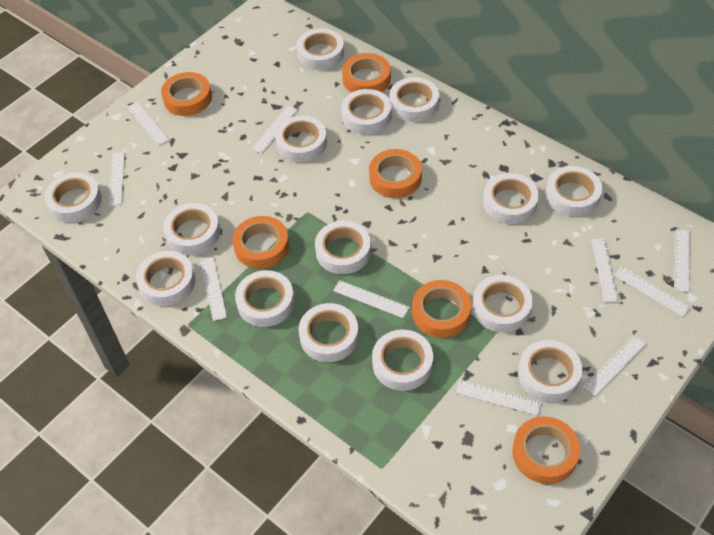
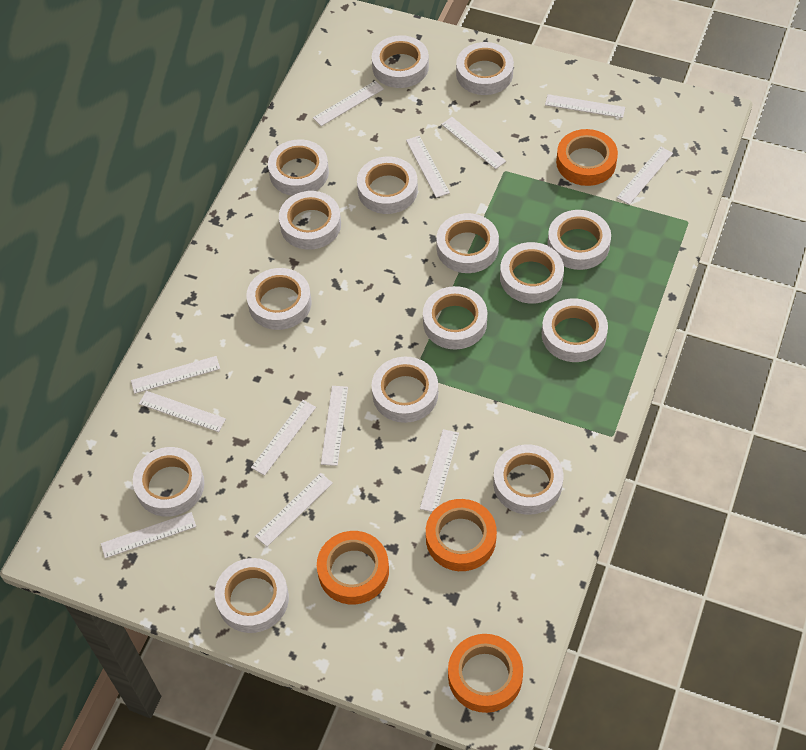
orange tape: [161,72,212,116] [232,216,289,269] [342,53,391,93] [369,149,422,198] [412,280,472,338] [512,416,580,484] = 6 -> [317,531,389,604] [426,499,497,571] [448,634,523,713] [556,129,618,186] = 4
white ruler: [108,151,125,206] [127,102,169,146] [200,257,227,321] [252,105,298,153] [333,280,410,318] [456,380,542,416] [584,335,646,396] [591,239,619,302] [615,266,691,317] [674,229,690,292] = 10 -> [101,512,196,558] [131,356,220,394] [139,391,226,432] [251,400,316,476] [255,473,333,547] [313,81,384,126] [321,386,348,466] [406,136,450,198] [420,429,459,512] [441,117,506,169] [545,94,625,118] [617,147,673,205] = 12

